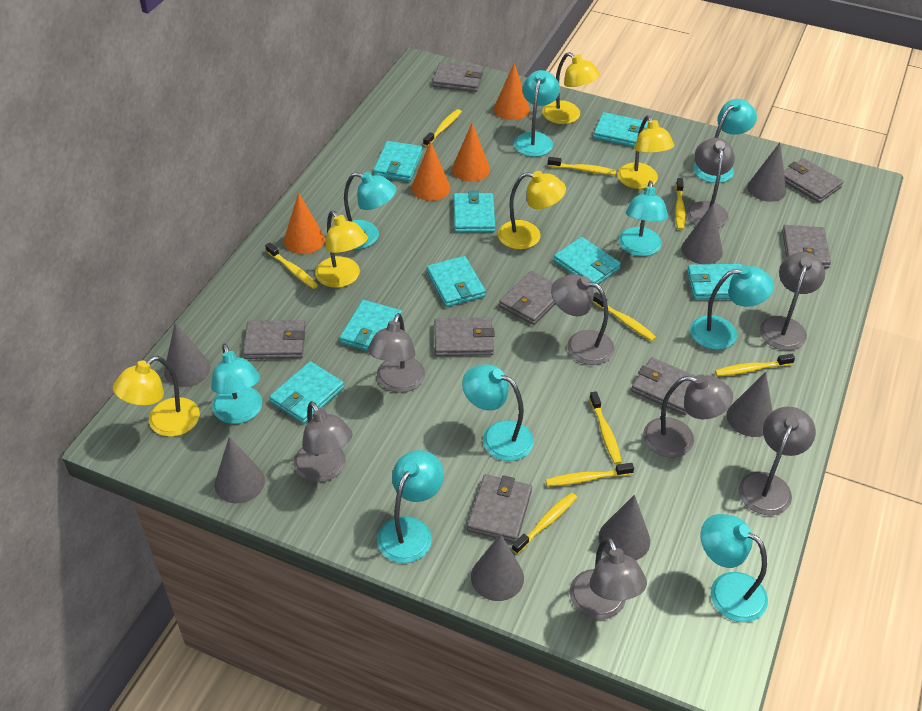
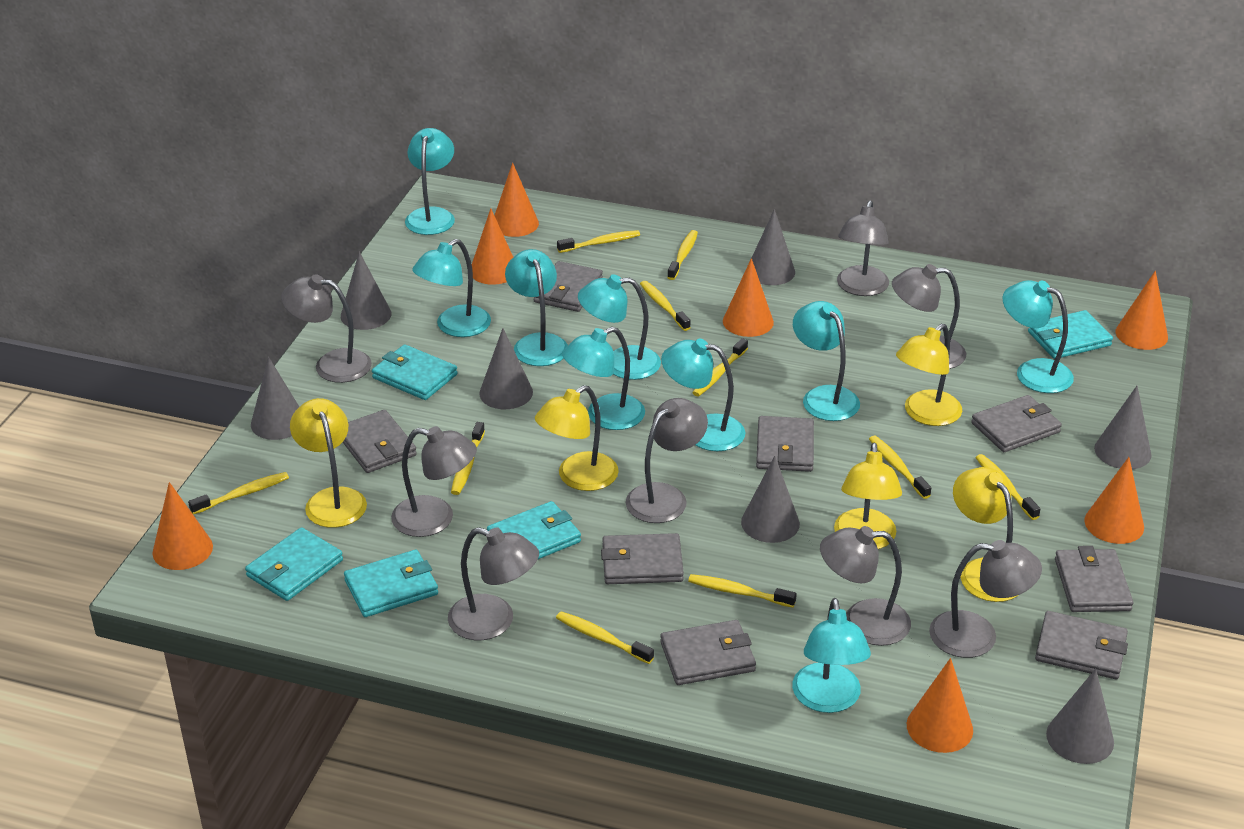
orange cone: [284,193,325,254] [412,141,450,201] [452,123,490,182] [494,63,530,120] = 4 -> [152,482,213,570] [472,208,513,285] [494,163,539,237] [723,258,774,337] [907,658,973,753] [1084,457,1144,544] [1116,271,1168,350] = 7
turquoise wallet: [269,361,344,424] [340,300,402,351] [373,141,423,182] [427,256,486,307] [454,191,495,233] [554,237,621,288] [593,112,648,147] [687,264,742,300] = 8 -> [245,527,343,601] [344,550,438,617] [372,344,458,400] [487,501,581,559] [1028,310,1113,359] = 5
yellow toothbrush: [265,242,318,289] [423,109,462,147] [512,493,577,554] [546,463,634,487] [548,157,616,175] [589,391,622,465] [593,292,656,341] [675,178,685,231] [715,354,795,376] = 9 -> [188,472,289,515] [451,422,485,495] [556,611,654,664] [557,230,640,253] [640,281,691,331] [667,230,698,280] [688,574,797,608] [692,338,748,396] [869,436,931,499] [976,454,1040,520] = 10

